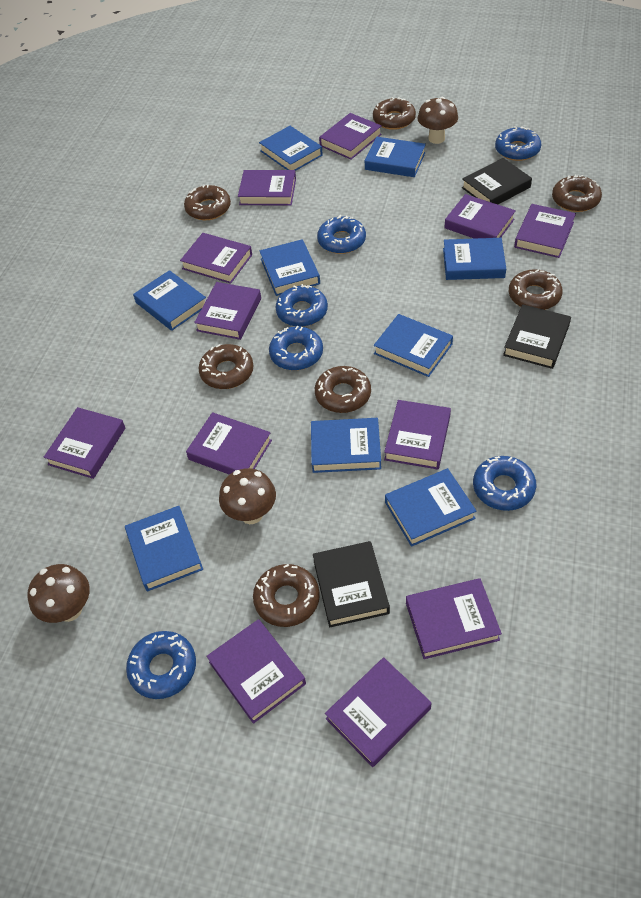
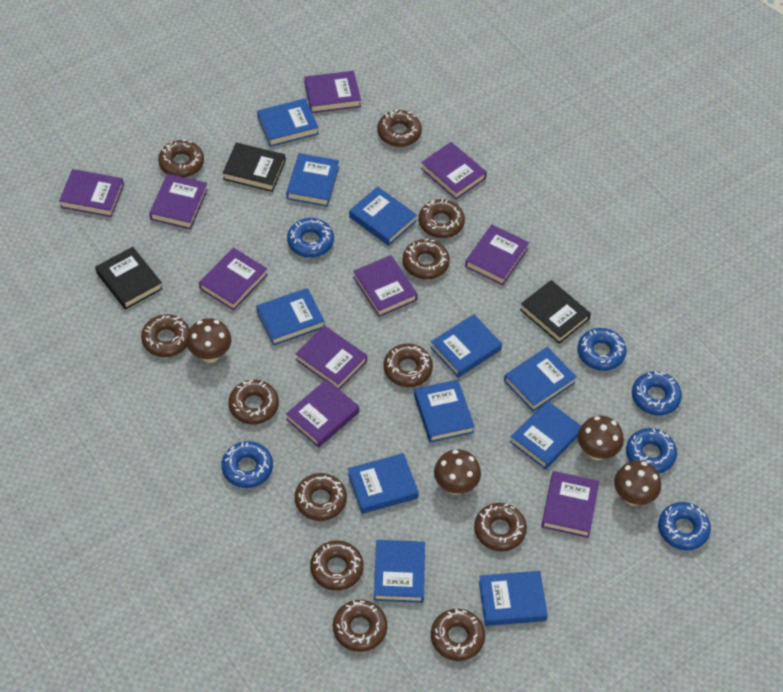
blue book: [125,506,203,592] [133,270,206,331] [259,126,323,171] [260,239,320,296] [311,418,381,473] [365,137,426,177] [374,314,453,377] [385,468,477,547] [443,238,506,280] = 9 -> [256,288,325,346] [257,98,319,147] [286,153,339,207] [348,453,419,514] [349,187,417,246] [374,540,425,603] [414,380,475,443] [430,314,502,378] [479,571,548,626] [504,347,577,411] [510,400,581,470] = 11
brown donut: [184,185,231,220] [198,344,254,389] [253,564,320,627] [315,366,371,413] [373,97,416,130] [509,269,563,310] [552,175,602,212] = 7 -> [141,314,190,357] [158,139,204,177] [229,380,279,425] [295,473,347,521] [310,541,364,591] [333,600,387,652] [377,110,422,147] [383,344,433,387] [402,238,450,280] [418,199,465,238] [431,609,485,661] [474,503,527,552] = 12
brown mushroom: [27,564,90,623] [219,468,276,524] [418,97,458,144] = 3 -> [186,318,231,363] [434,449,481,495] [578,416,624,460] [614,461,661,506] = 4
purple book: [44,407,125,479] [180,233,252,284] [186,412,272,475] [194,282,261,340] [206,619,306,724] [238,170,296,206] [319,113,382,159] [325,657,432,767] [384,400,451,470] [406,578,502,659] [444,194,516,239] [514,204,576,258] = 12 -> [59,169,124,217] [149,174,208,229] [199,248,268,310] [286,379,359,448] [295,325,367,390] [304,71,361,113] [353,255,418,317] [421,142,487,199] [465,225,529,285] [541,471,599,538] = 10

